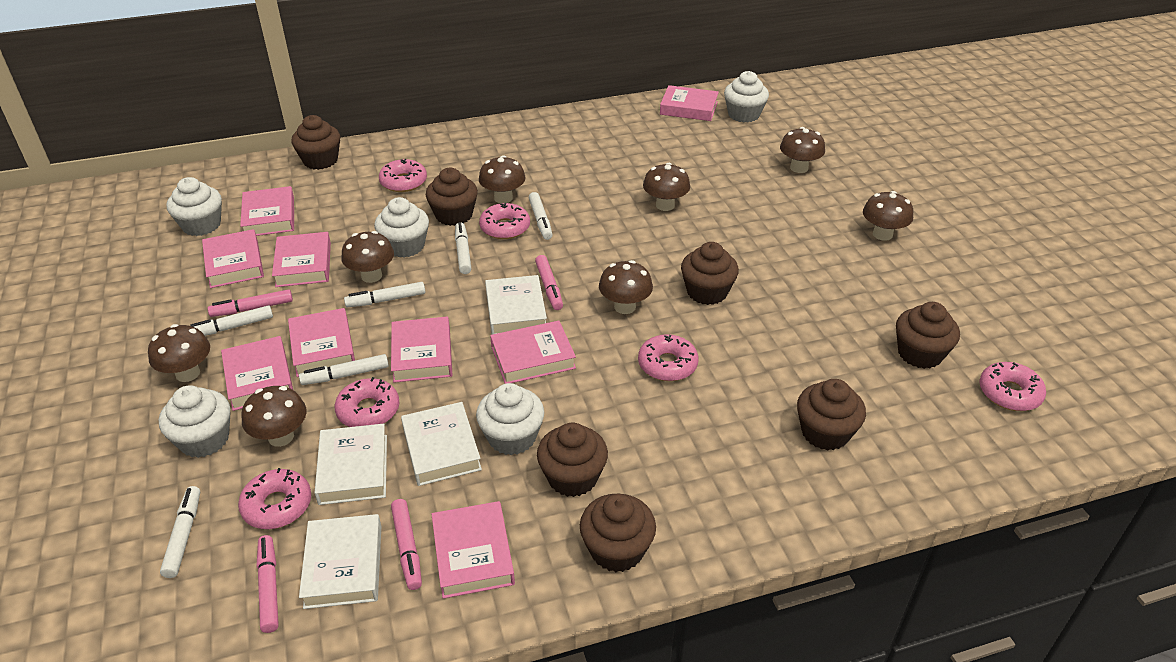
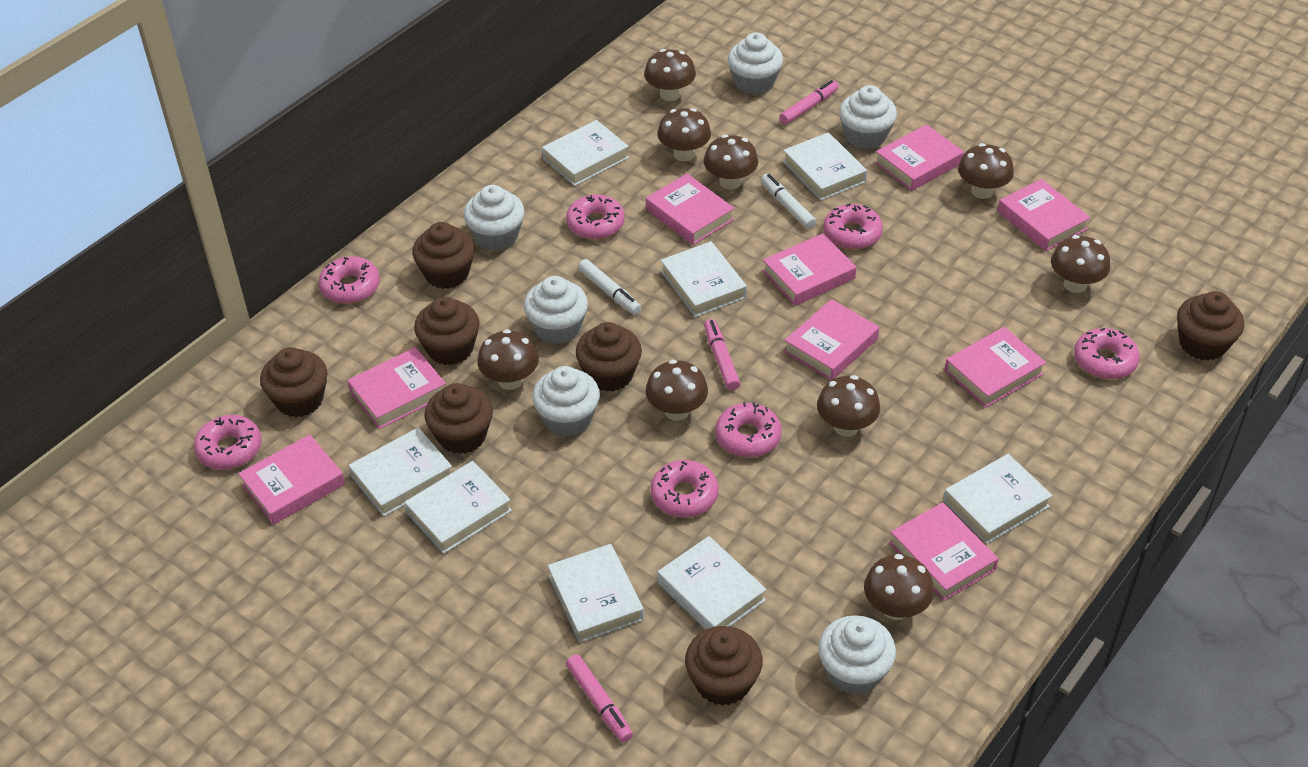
brown mushroom: [148,324,210,382] [242,386,307,447] [341,231,394,283] [479,155,526,203] [599,260,653,314] [643,163,690,211] [780,127,825,173] [863,191,913,241] = 8 -> [477,329,539,390] [644,49,696,101] [646,360,708,421] [657,108,711,162] [704,135,758,190] [817,375,880,437] [864,554,934,620] [958,143,1014,199] [1051,235,1110,293] = 9
pink donut: [238,468,311,529] [335,377,399,427] [379,159,427,192] [479,203,530,239] [638,334,699,381] [979,362,1046,411] = 6 -> [194,415,262,470] [319,256,380,304] [566,195,625,240] [651,460,719,518] [715,402,782,457] [823,204,883,250] [1074,328,1140,379] = 7
pink marker: [208,289,293,317] [257,535,279,633] [391,499,422,590] [535,255,563,310] = 4 -> [566,655,633,742] [704,319,740,390] [779,80,839,124] = 3
white book: [299,514,381,609] [314,424,387,505] [401,402,482,486] [485,275,547,334] = 4 -> [348,427,452,517] [404,461,512,554] [542,120,629,186] [548,544,644,643] [658,536,767,629] [661,241,747,317] [783,132,867,201] [943,454,1053,544] = 8
white cupcake: [159,386,231,458] [166,177,222,236] [374,197,429,258] [476,383,544,455] [724,71,769,123] = 5 -> [464,185,525,251] [524,276,588,344] [532,366,600,437] [728,32,783,95] [818,615,896,695] [839,85,897,149] = 6
white marker: [160,486,200,578] [190,305,273,336] [299,354,389,385] [344,282,425,308] [455,222,471,274] [529,192,552,240] = 6 -> [578,259,641,315] [761,174,816,229] = 2

